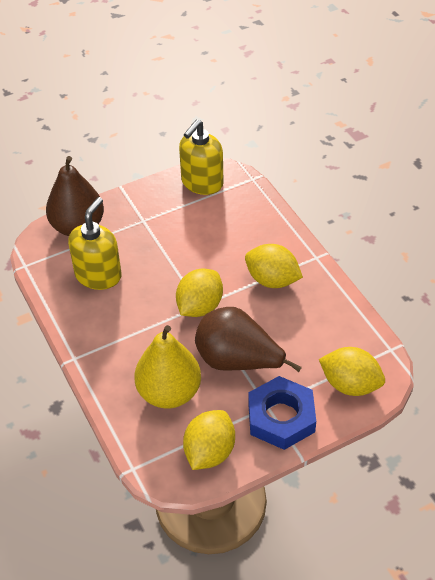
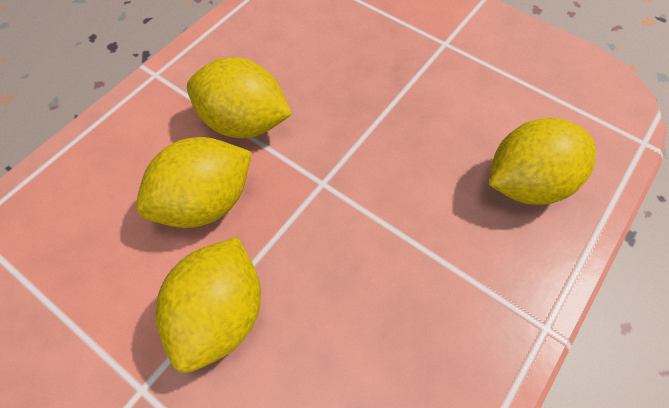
blue nut: [248,376,316,450] = 1 -> none = 0
brown pear: [46,156,104,236] [195,307,302,372] = 2 -> none = 0
yellow pear: [134,325,201,409] = 1 -> none = 0
yellow soap dispenser: [68,197,122,290] [179,119,224,195] = 2 -> none = 0

